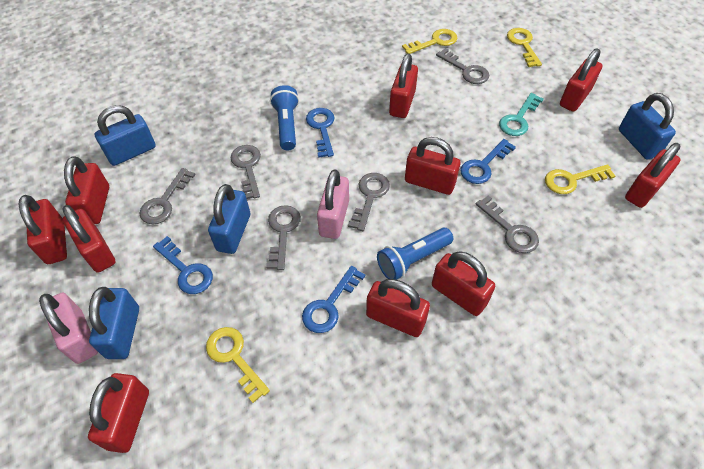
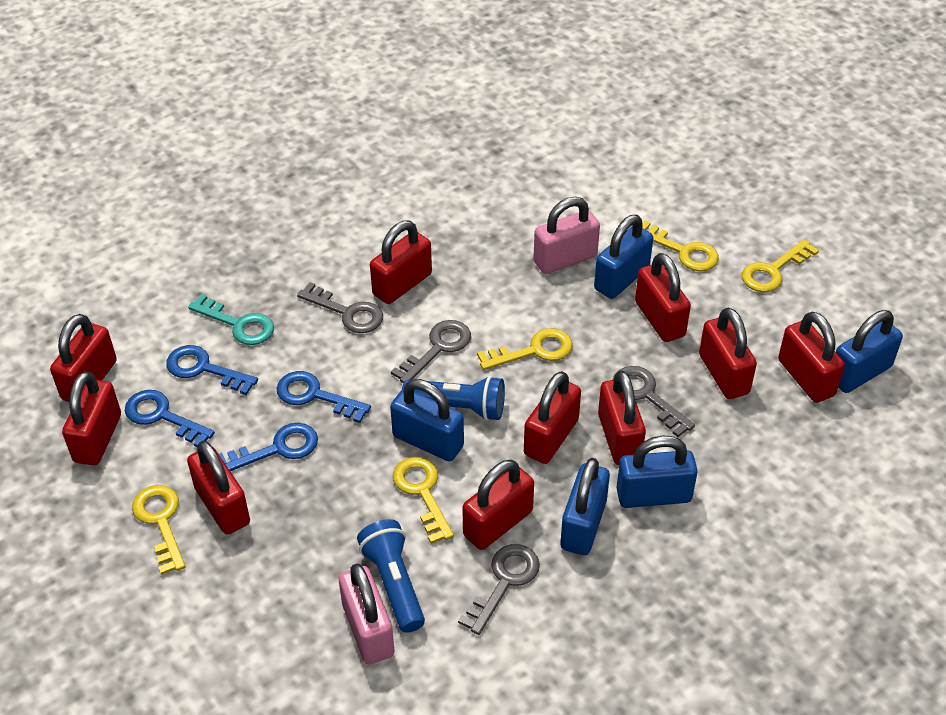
blue padlock: [89,287,139,359] [95,105,156,166] [208,184,250,254] [619,93,676,159] = 4 -> [390,379,464,461] [561,458,610,555] [594,215,653,299] [616,436,698,508] [836,310,903,393] = 5
grey key: [139,168,196,224] [231,145,261,199] [266,205,301,270] [348,173,390,231] [436,48,489,84] [476,196,539,253] = 6 -> [297,282,383,333] [391,320,471,383] [458,544,540,635] [613,366,695,437] = 4
yellow key: [206,327,270,403] [402,29,458,54] [507,28,542,67] [545,164,615,194] = 4 -> [132,485,185,575] [393,457,454,544] [477,328,573,370] [642,220,719,271] [742,239,819,292] = 5

